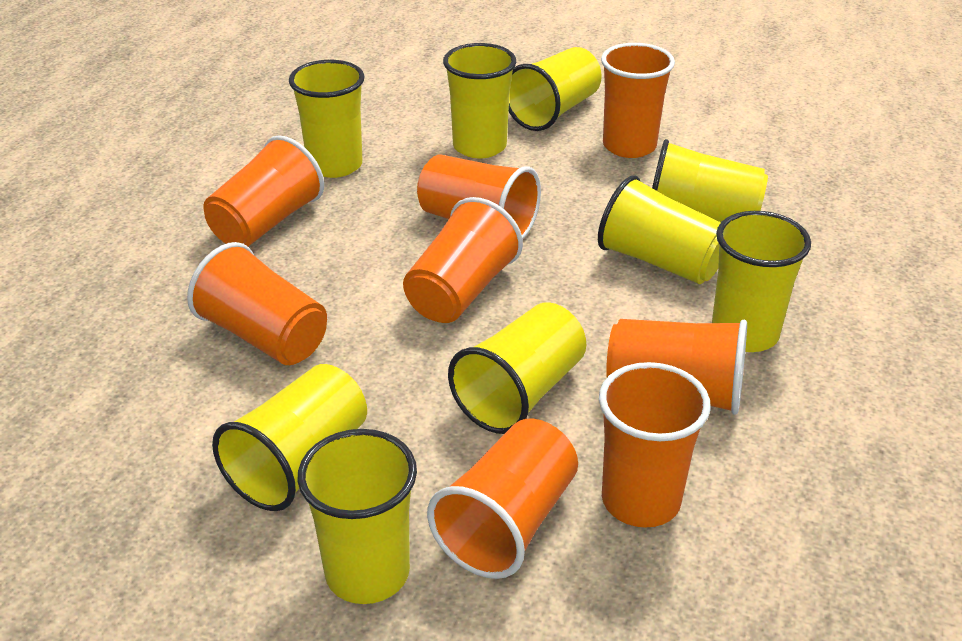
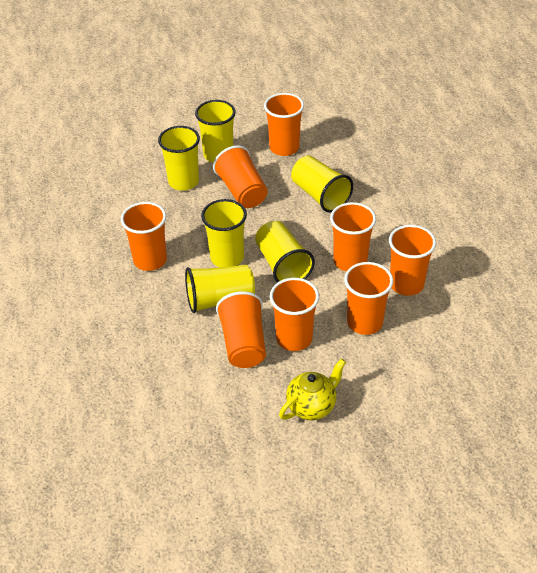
yellow cup: [212,364,367,511] [289,60,365,178] [298,429,417,604] [443,43,516,158] [448,302,586,434] [509,47,602,131] [598,175,721,284] [652,139,768,222] [712,211,811,352] = 9 -> [158,126,200,191] [185,265,255,313] [195,100,236,162] [201,199,247,267] [255,221,315,283] [291,155,353,213] = 6
yellow teapot: none = 0 -> [279,359,346,420] = 1

